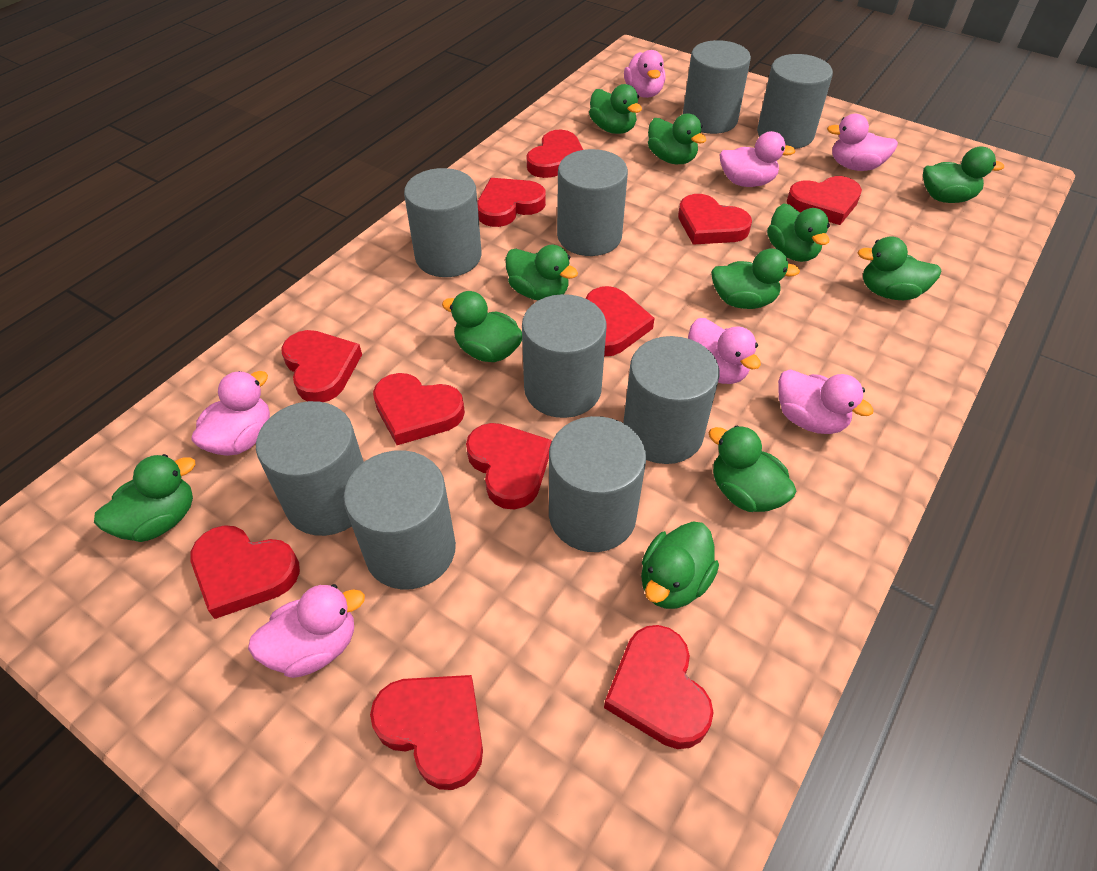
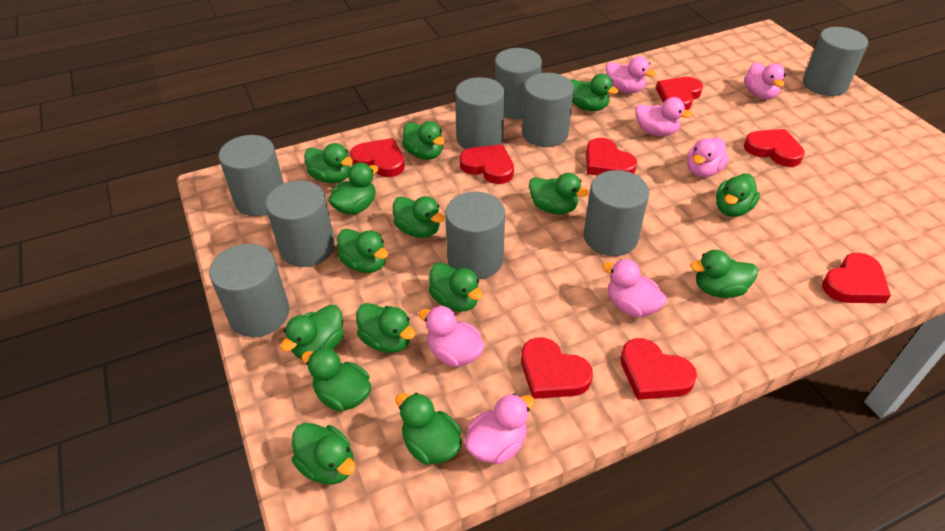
green duck: [94,454,195,542] [442,291,522,362] [505,245,578,300] [589,84,642,134] [641,521,719,609] [648,114,706,164] [709,426,797,512] [711,248,800,309] [767,203,830,262] [857,236,941,300] [923,146,1004,203] = 11 -> [280,305,344,359] [292,423,356,485] [301,348,371,412] [304,143,353,183] [328,162,378,215] [337,229,388,273] [356,303,415,353] [393,196,444,238] [395,393,462,464] [402,121,445,160] [428,262,483,312] [529,173,589,215] [571,74,619,111] [690,250,758,298] [716,173,760,217] = 15
red heart: [190,525,300,619] [281,330,362,402] [370,675,483,790] [373,373,465,445] [466,423,551,509] [477,178,546,227] [526,130,583,178] [586,286,654,356] [604,625,714,749] [678,194,752,245] [787,176,862,225] = 11 -> [350,138,405,177] [460,144,514,184] [521,337,593,399] [586,138,637,176] [620,338,697,400] [656,77,703,110] [744,129,805,167] [822,253,891,303] = 8

